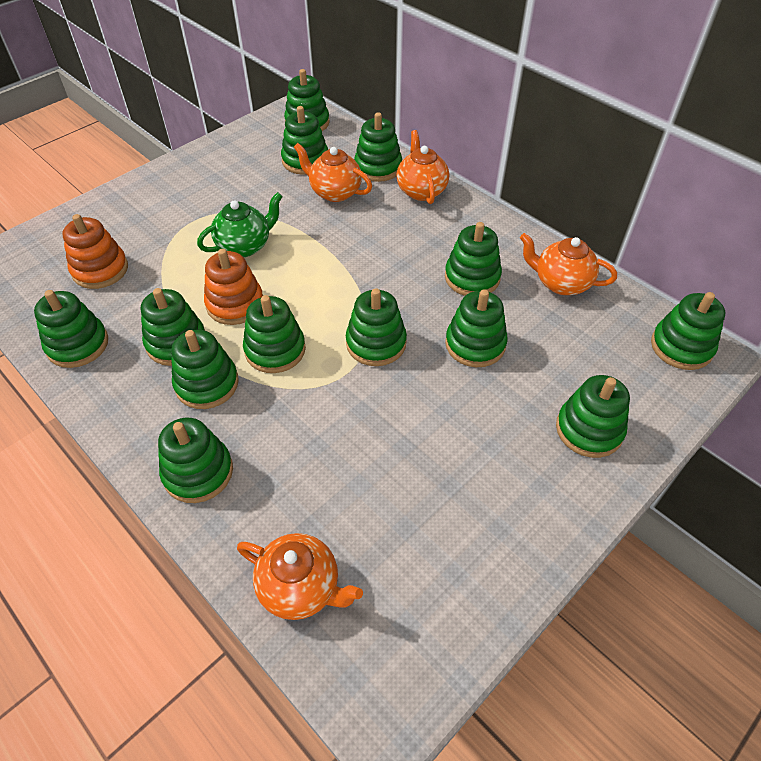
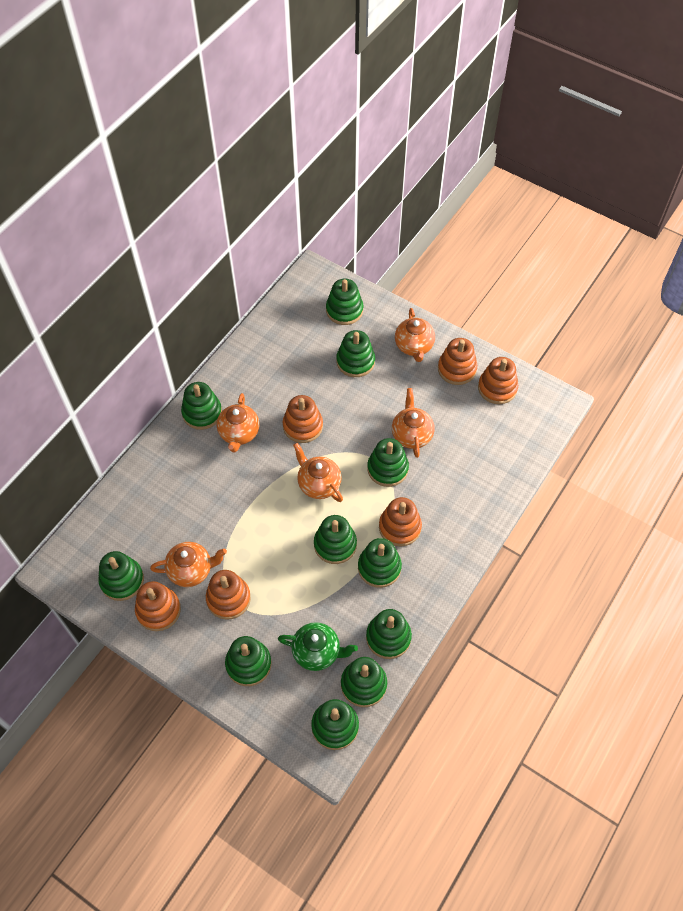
green stacking toy: [34,290,108,368] [141,288,205,366] [158,418,233,503] [171,330,239,409] [243,295,306,373] [281,106,328,175] [284,69,330,131] [346,288,407,366] [354,112,402,182] [445,222,502,296] [445,289,508,367] [556,375,630,458] [651,292,725,370] = 13 -> [98,551,144,601] [181,382,222,430] [225,636,272,686] [311,699,359,750] [314,515,357,564] [326,279,363,325] [336,330,375,377] [341,657,387,707] [358,538,402,588] [366,609,412,659] [367,438,409,487] = 11
orange stacking toy: [63,214,128,289] [204,249,263,325] = 2 -> [135,581,181,631] [206,570,251,620] [283,395,323,443] [379,497,422,546] [438,338,477,385] [478,357,518,404] = 6
orange teapot: [237,533,363,620] [294,143,372,202] [396,130,449,204] [520,233,617,295] = 4 -> [150,542,227,587] [217,393,259,452] [293,443,343,502] [392,388,435,458] [395,308,435,362] = 5

